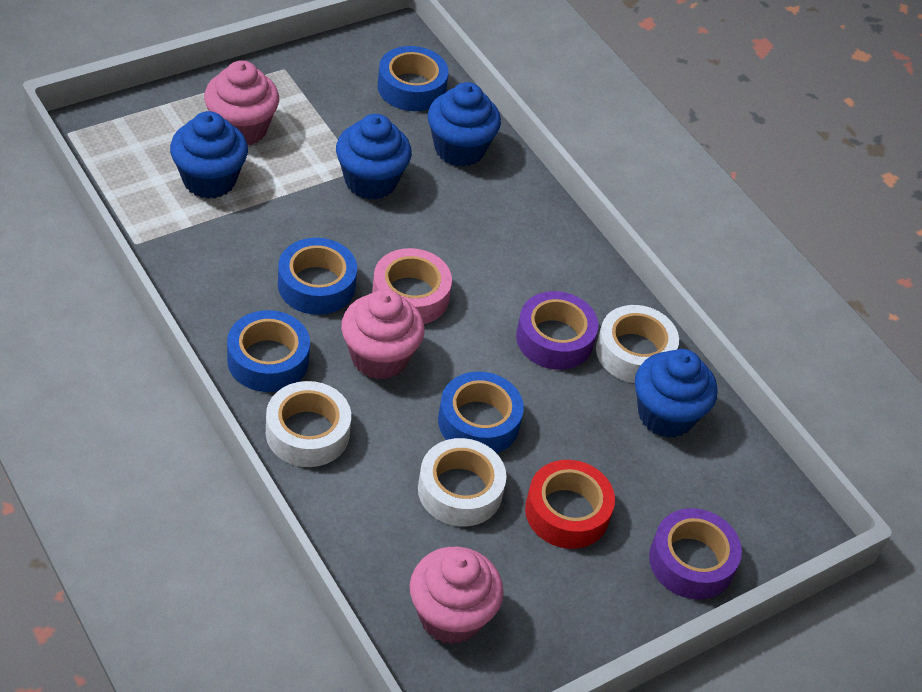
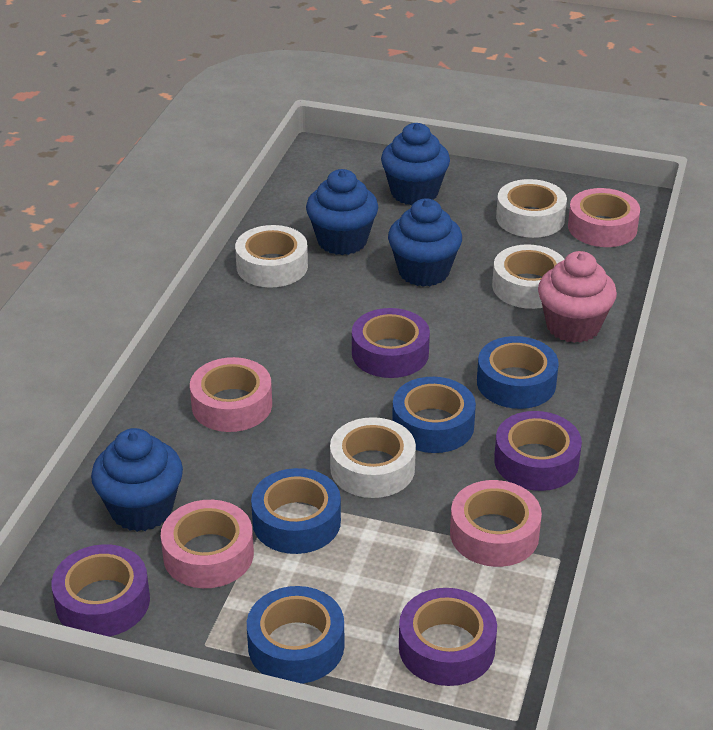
pink cupcake: [204,60,279,145] [341,289,425,379] [409,547,504,644] = 3 -> [538,251,617,343] = 1
pink tape: [372,248,452,324] = 1 -> [161,500,254,588] [190,357,272,432] [450,480,542,567] [568,188,640,247] = 4
purple tape: [516,291,598,370] [649,508,742,600] = 2 -> [52,544,150,637] [352,308,430,378] [399,588,497,686] [494,411,582,491] = 4
red tape: [525,460,615,549] = 1 -> none = 0
white tape: [266,381,351,467] [418,438,506,527] [596,305,679,383] = 3 -> [235,225,308,288] [330,417,416,498] [492,244,565,309] [496,179,567,238] = 4

